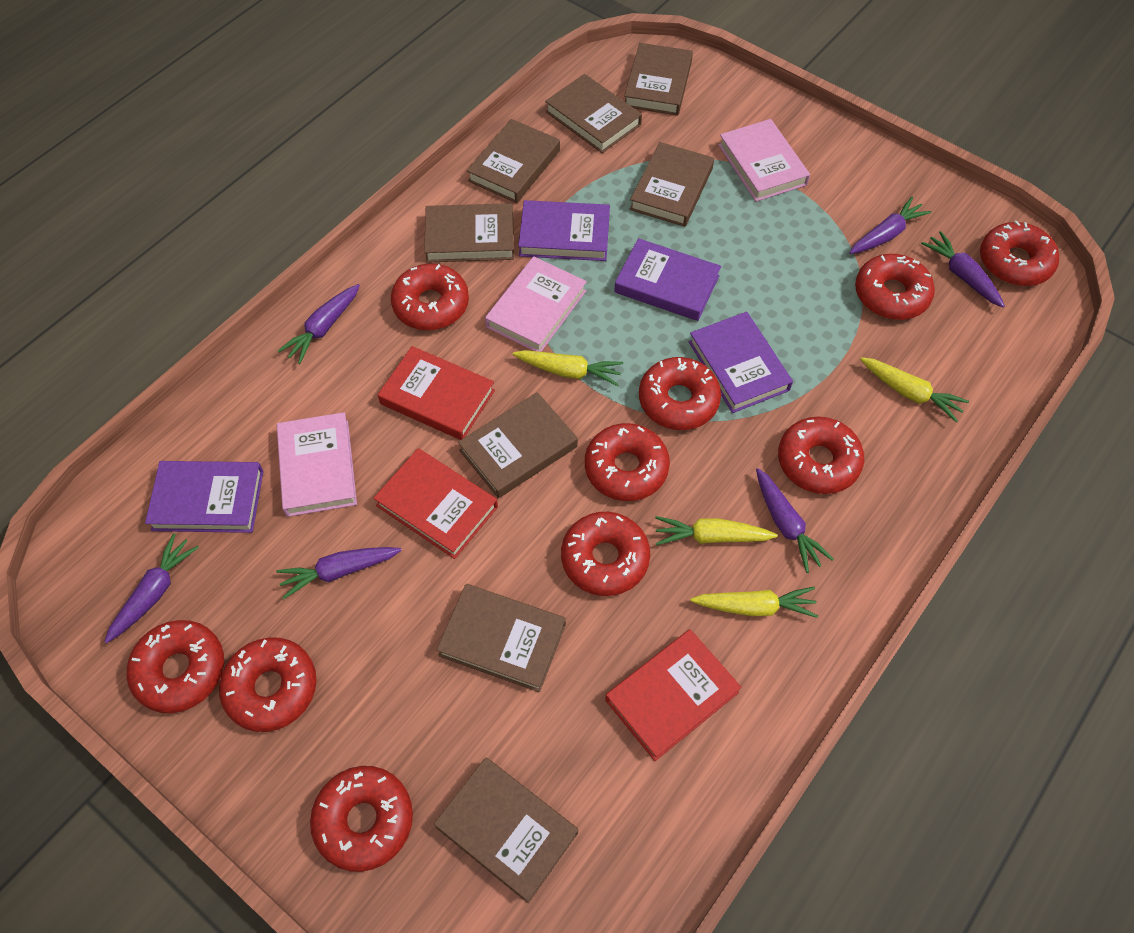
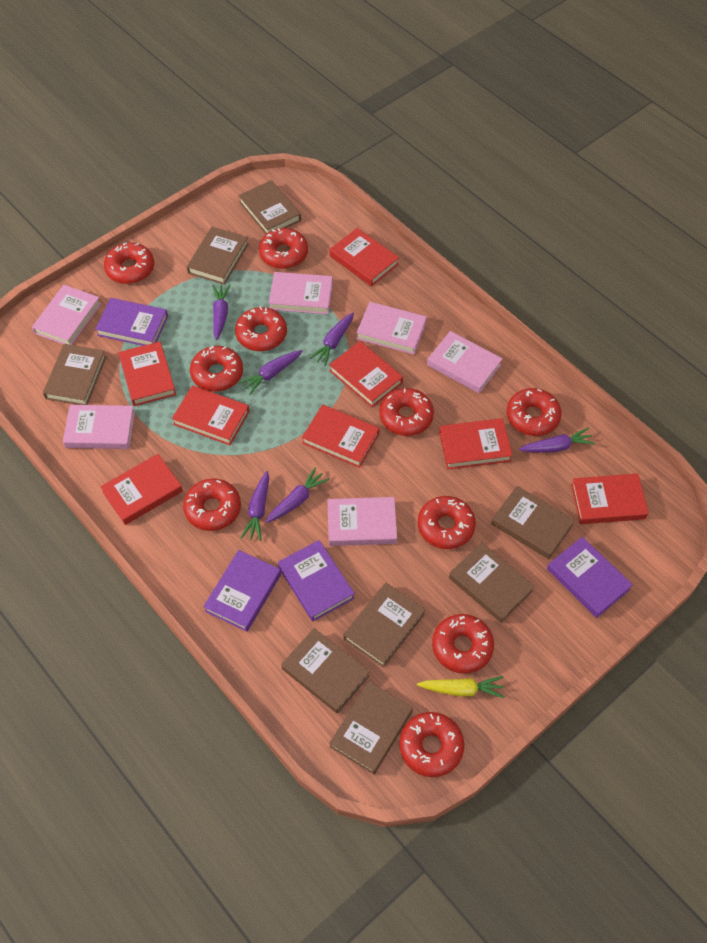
pink book: [276,412,357,517] [485,256,587,352] [718,119,810,202] = 3 -> [32,285,101,345] [63,405,135,449] [269,272,333,314] [327,497,397,546] [356,302,427,355] [427,331,503,393] = 6
red book: [373,448,498,559] [378,346,495,440] [605,629,741,761] = 3 -> [100,454,183,525] [118,342,176,406] [172,385,250,445] [302,404,380,468] [329,341,403,407] [330,228,399,286] [439,418,513,470] [571,473,649,524] = 8
yellow carrot: [512,350,623,386] [655,516,778,545] [690,587,818,618] [860,357,969,423] = 4 -> [417,676,504,698] = 1

